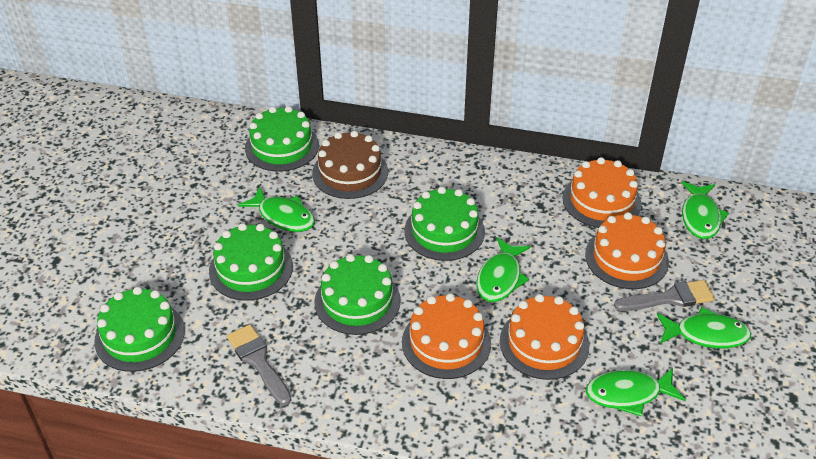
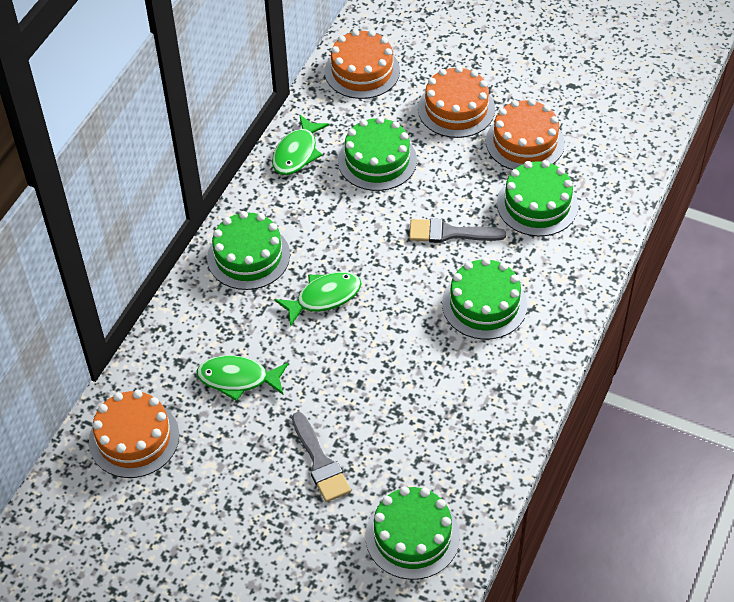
brown cake: [312,131,388,199] = 1 -> none = 0
green fish: [238,186,315,232] [476,238,530,302] [586,368,685,417] [657,307,751,348] [682,181,729,239] = 5 -> [196,355,289,401] [272,114,329,175] [274,272,362,327] = 3

